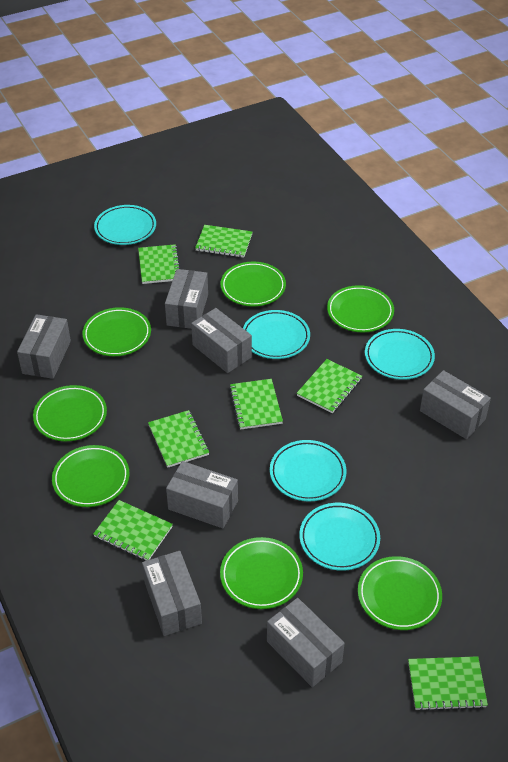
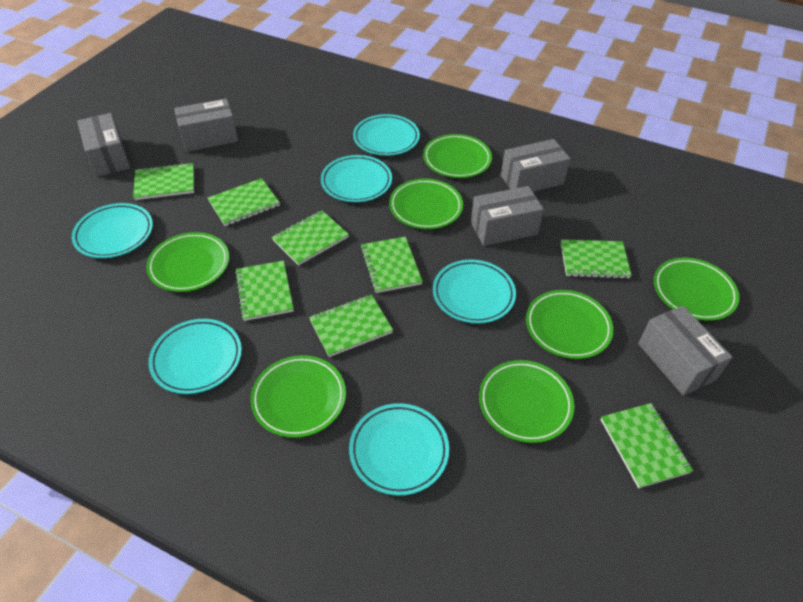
green notebook: [93,500,173,561] [138,244,180,284] [148,410,209,468] [195,225,252,258] [229,379,283,430] [297,359,362,413] [408,656,488,711] = 7 -> [133,163,194,200] [208,178,280,226] [235,261,294,321] [272,210,349,266] [309,294,393,357] [360,237,423,293] [561,239,632,279] [601,403,693,488] = 8
grey box: [17,314,71,379] [142,551,202,636] [165,269,208,329] [166,461,238,528] [191,308,252,373] [267,598,345,687] [420,370,491,439] = 7 -> [77,113,130,177] [174,98,238,152] [471,186,544,246] [501,139,570,192] [638,306,732,396] = 5
turquoise plate: [94,205,156,245] [243,310,310,359] [270,440,347,502] [299,503,380,571] [365,329,435,380] = 5 -> [72,203,153,258] [149,319,242,394] [321,155,392,202] [349,403,449,496] [353,114,420,156] [433,259,516,324] = 6

